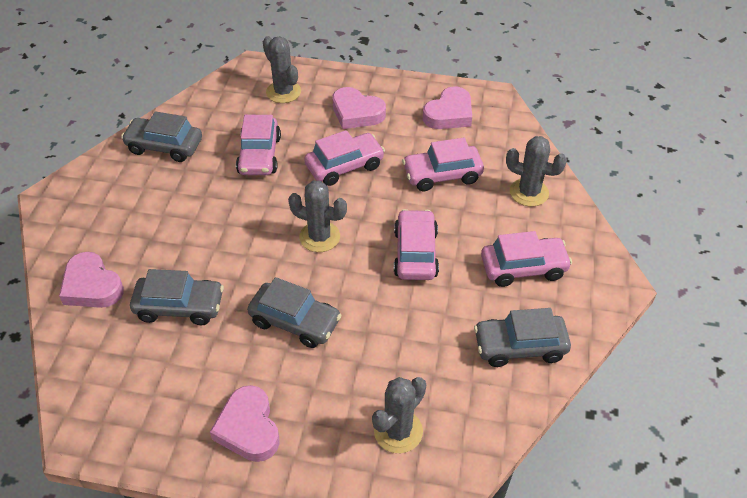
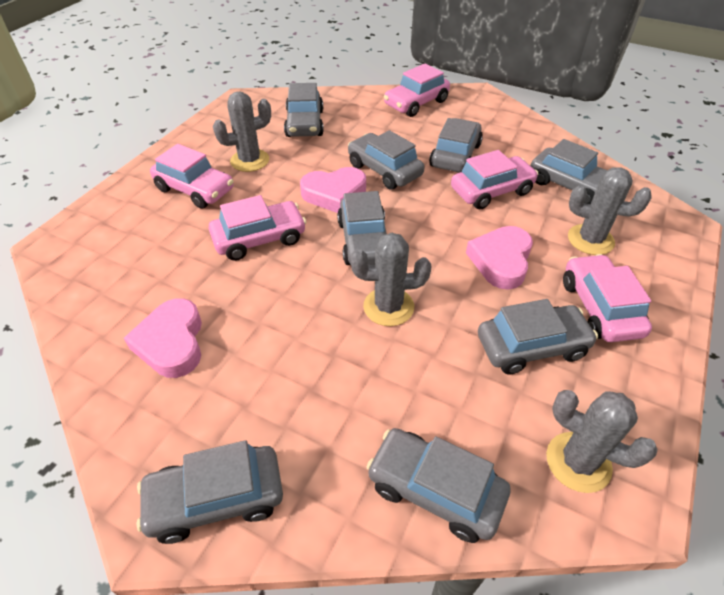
grey car: [121,111,202,162] [130,269,224,325] [247,277,342,348] [474,308,571,367] = 4 -> [136,440,283,544] [284,83,324,137] [337,191,387,265] [348,130,425,190] [367,428,510,543] [429,118,483,172] [478,299,598,375] [531,139,607,204] = 8
pink heart: [59,252,124,308] [210,385,280,462] [332,87,386,129] [423,86,472,129] = 4 -> [124,298,202,378] [300,167,366,213] [466,226,533,290] = 3

